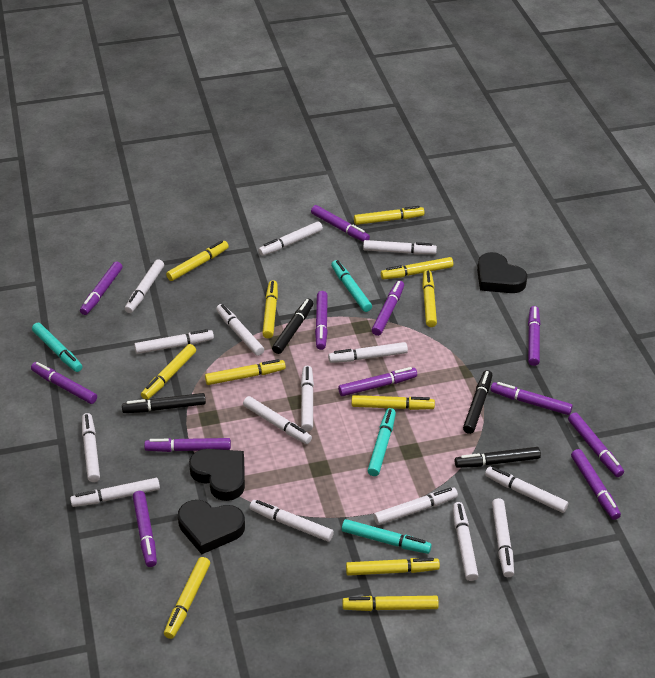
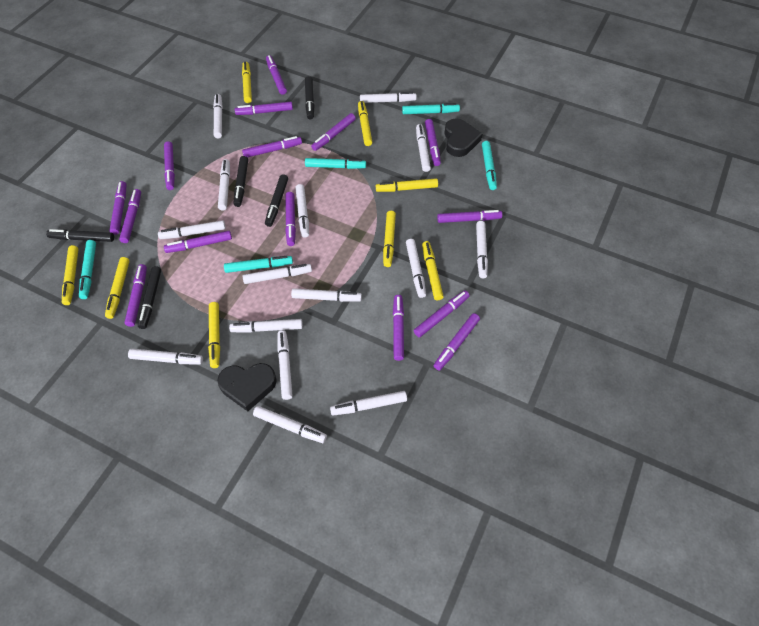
black heart: [178,500,245,554] [189,449,245,501] [477,252,527,293] = 3 -> [217,363,277,412] [444,119,482,157] = 2
black marker: [122,393,206,413] [272,299,313,354] [455,447,541,468] [463,370,492,434] = 4 -> [46,229,114,242] [138,266,161,329] [234,156,248,207] [265,174,288,227] [305,76,315,120] = 5
purple marker: [31,362,97,404] [80,262,123,315] [133,491,157,567] [144,438,231,452] [311,205,370,242] [315,291,328,350] [338,367,417,396] [372,281,404,336] [491,382,573,415] [528,306,541,366] [568,412,624,477] [571,449,621,520] = 12 -> [109,181,127,235] [119,189,141,243] [124,264,147,327] [164,141,175,190] [164,231,232,253] [235,102,293,115] [242,136,302,157] [266,55,287,95] [285,192,296,246] [311,113,356,151] [393,295,404,361] [414,290,470,337] [425,119,441,166] [434,313,480,371] [437,210,502,223] = 15
turquoise marker: [32,323,82,372] [331,260,372,312] [342,519,432,554] [367,408,396,476] = 4 -> [79,240,96,299] [224,256,293,273] [305,158,366,169] [402,103,460,114] [482,141,497,190] = 5
yellow marker: [141,344,196,400] [164,557,210,639] [166,240,229,281] [205,359,286,385] [262,280,278,338] [342,596,439,611] [346,558,440,576] [351,395,435,410] [354,206,424,225] [381,257,453,279] [422,270,437,327] = 11 -> [62,245,79,305] [105,257,130,319] [208,302,220,368] [242,62,252,103] [358,101,372,146] [376,178,438,192] [383,211,396,267] [422,241,444,300] = 8

